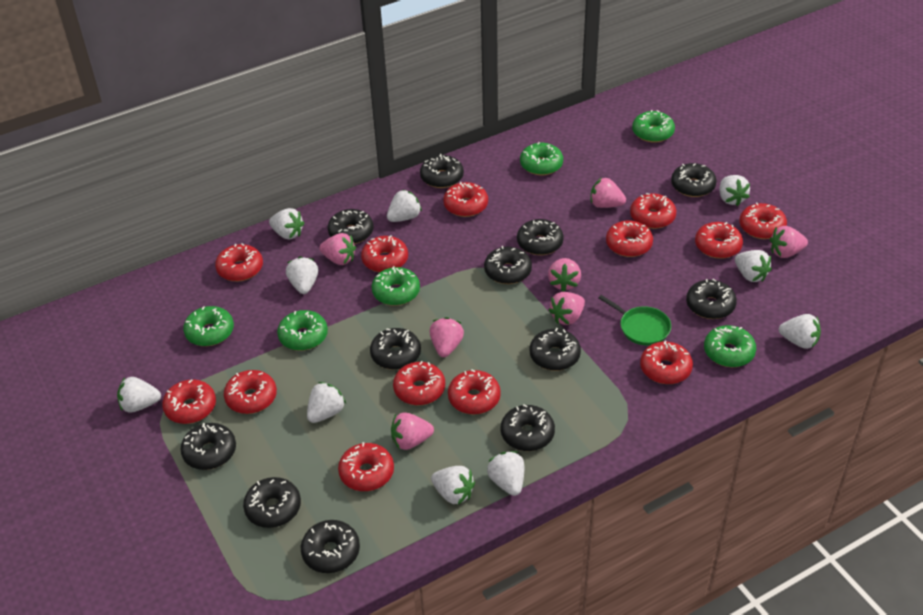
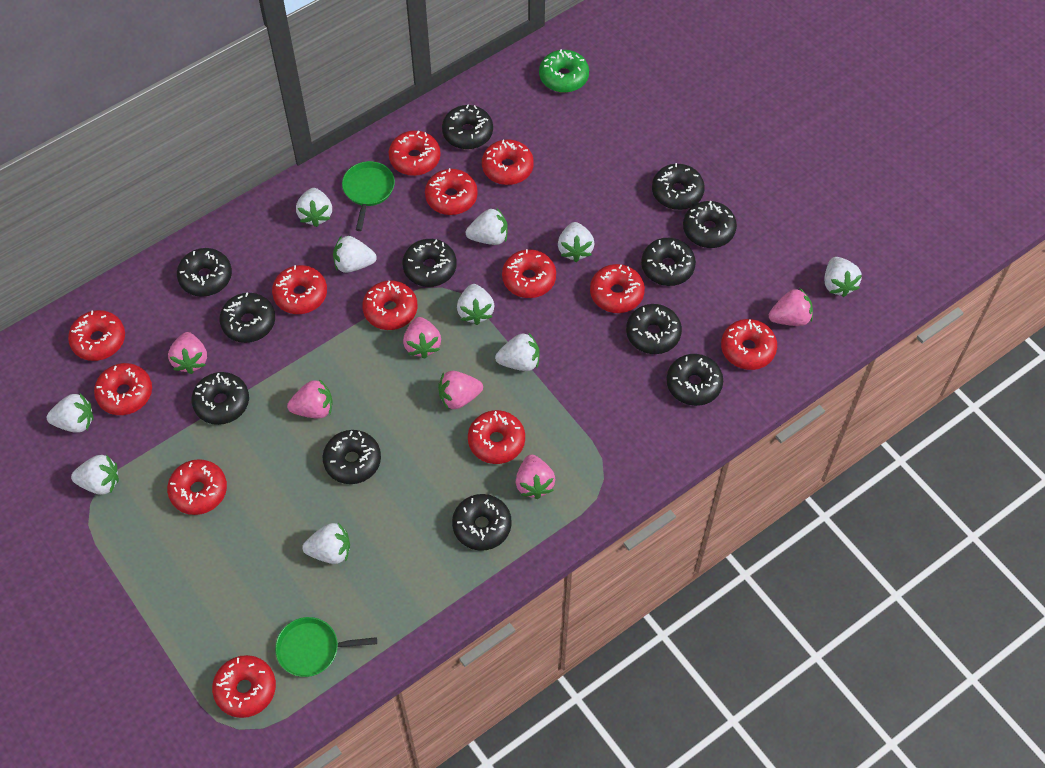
green donut: [183,306,234,346] [277,310,328,351] [372,266,420,306] [520,142,563,175] [632,110,675,143] [704,325,756,367] = 6 -> [539,49,589,93] = 1
green pan: [598,295,671,346] = 1 -> [275,617,377,677] [342,161,395,231] = 2
pink strawberry: [319,233,356,265] [391,413,434,450] [430,317,464,357] [548,258,581,292] [548,292,585,325] [591,177,626,208] [770,226,808,258] = 7 -> [168,332,207,374] [287,379,332,419] [403,317,441,359] [438,371,483,409] [516,455,555,499] [769,288,813,326] = 6

